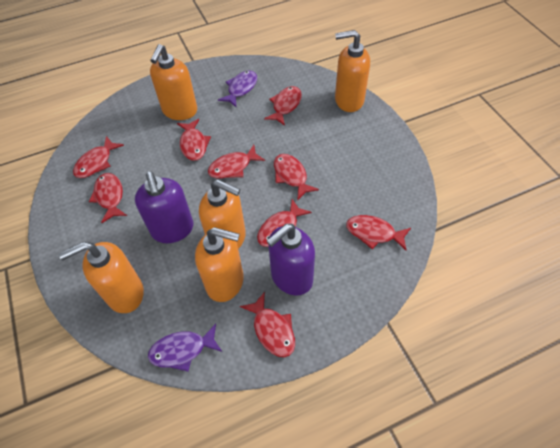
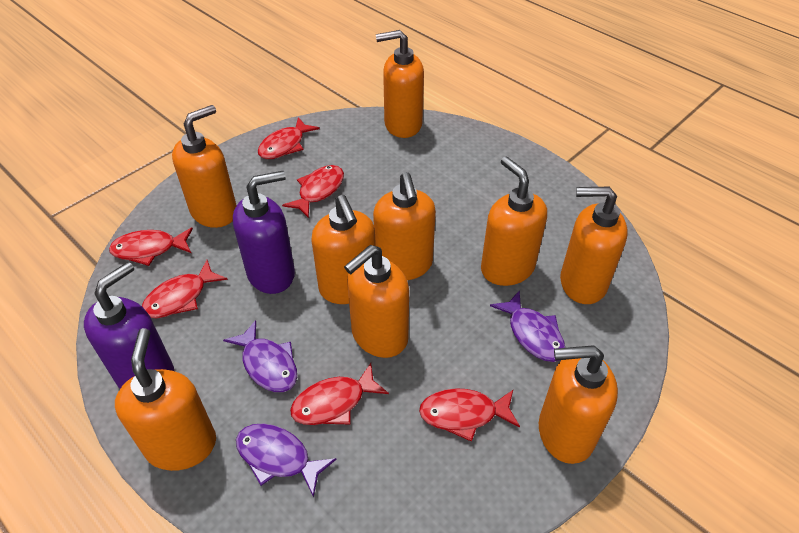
orange soap dispenser: [59,242,144,313] [150,44,197,120] [195,227,244,302] [199,180,246,249] [335,30,370,112] = 5 -> [115,328,216,471] [172,105,237,228] [311,195,376,304] [344,245,409,358] [373,172,436,280] [376,30,424,138] [481,156,547,286] [539,345,618,464] [560,187,628,304] = 9
purple fish: [148,324,222,372] [218,70,257,107] = 2 -> [223,320,297,392] [236,424,337,498] [490,290,565,362] = 3
red fish: [73,136,124,178] [89,173,127,223] [177,119,211,161] [208,145,265,178] [240,292,295,357] [257,199,312,247] [264,86,302,126] [274,154,319,201] [346,215,411,250] = 9 -> [109,227,193,266] [142,260,228,318] [258,117,320,159] [282,165,344,218] [290,363,389,425] [419,388,520,442] = 6

